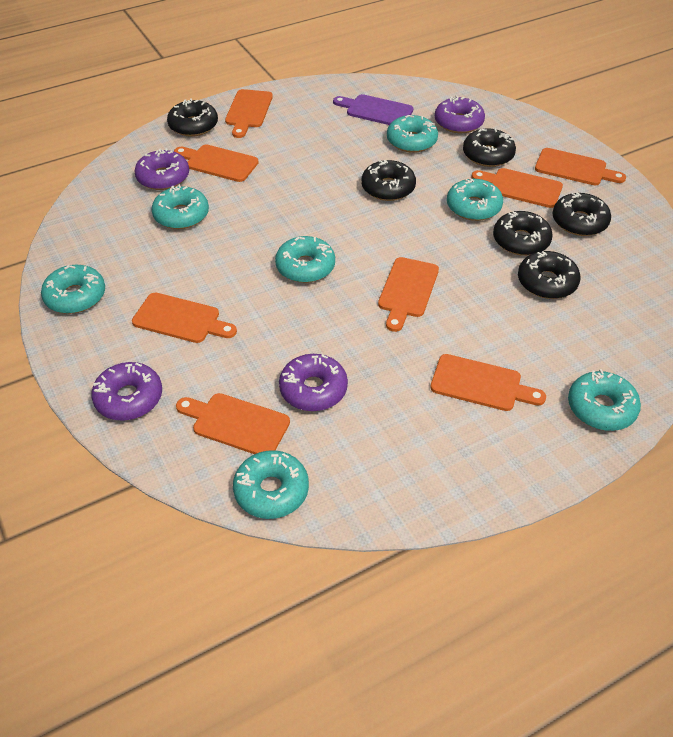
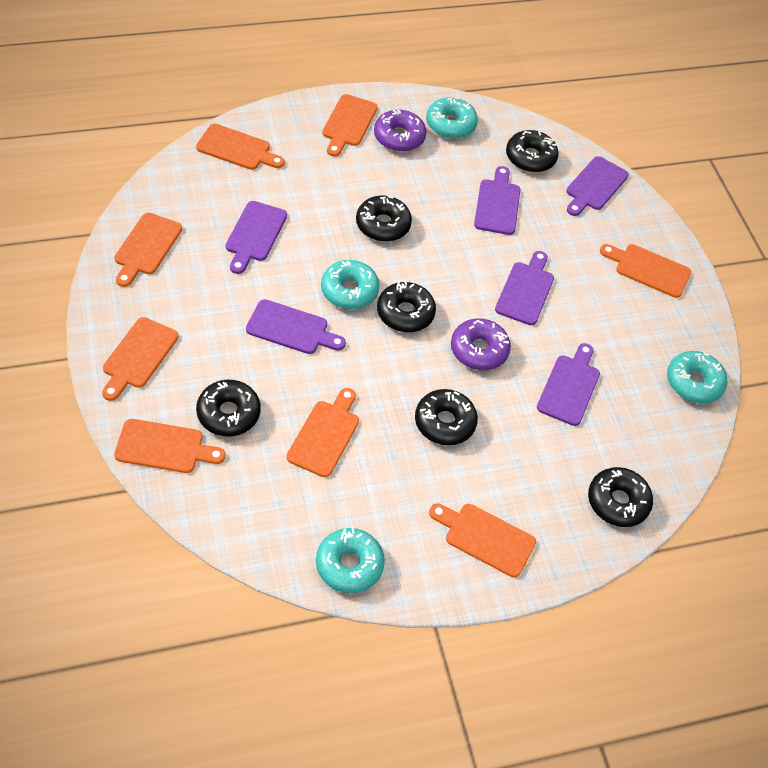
purple cutting board: [333,94,414,125] = 1 -> [226,201,287,274] [246,299,346,354] [474,166,520,235] [495,251,554,325] [537,343,600,426] [566,156,629,216] = 6
purple donut: [91,362,162,421] [134,148,189,190] [279,354,348,411] [435,95,485,133] = 4 -> [374,110,426,152] [451,318,511,370] = 2
turquoise donut: [41,265,105,314] [151,184,209,229] [233,450,309,519] [275,236,335,283] [387,115,438,153] [447,178,503,221] [568,369,641,431] = 7 -> [316,527,385,593] [321,260,380,309] [426,97,478,139] [667,351,728,404] = 4

